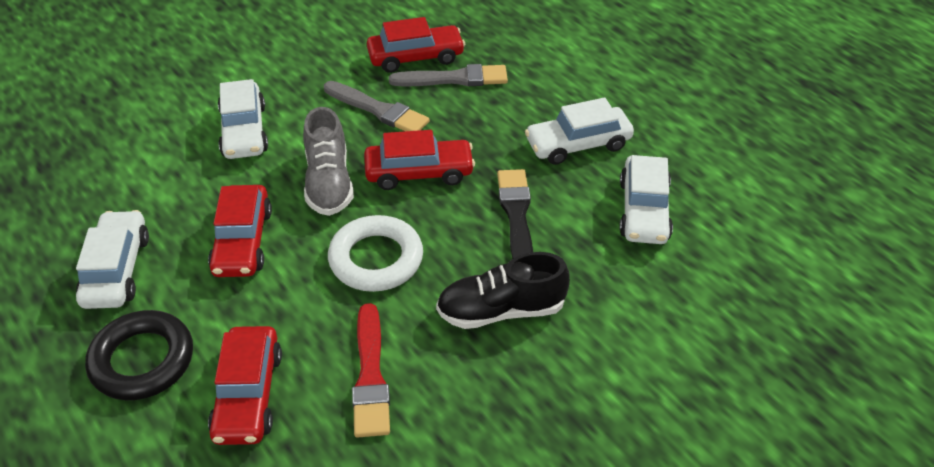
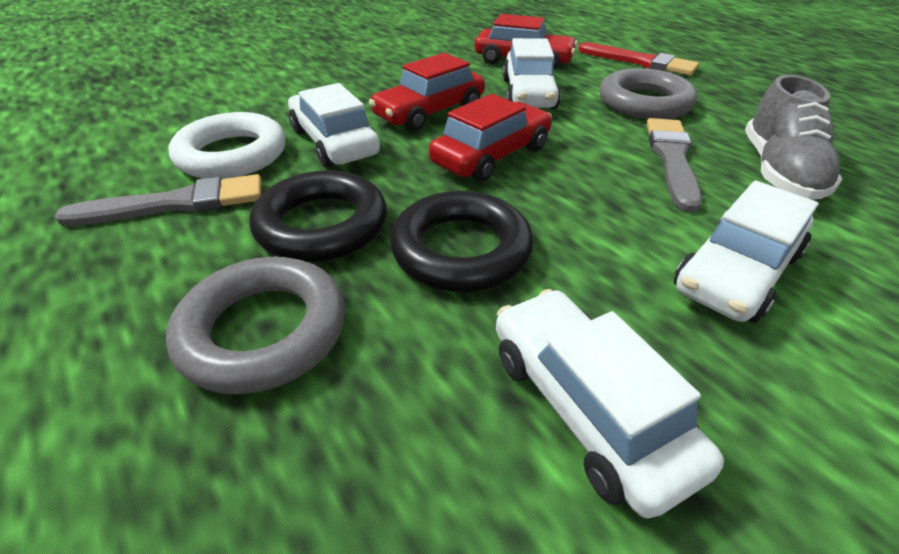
black brush: [497,169,533,259] = 1 -> none = 0
black ring: [85,310,193,400] = 1 -> [250,170,387,262] [390,191,533,292] = 2
black shoe: [436,252,570,329] = 1 -> none = 0
grey ring: none = 0 -> [166,257,345,394] [600,68,697,119] = 2
red car: [208,185,272,277] [208,326,282,445] [364,130,475,190] [367,17,465,73] = 4 -> [369,53,485,131] [429,94,552,182] [475,14,578,70] = 3

